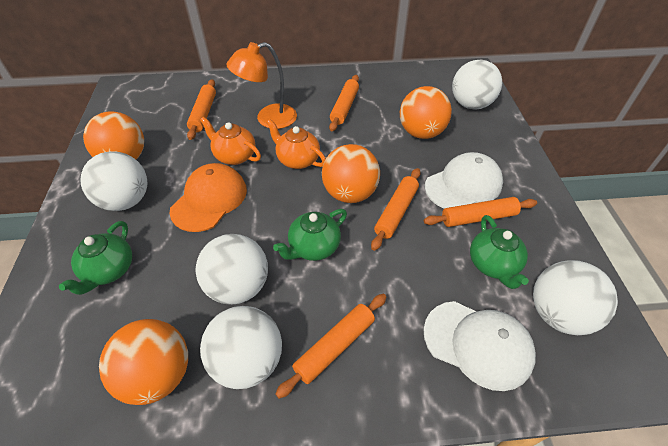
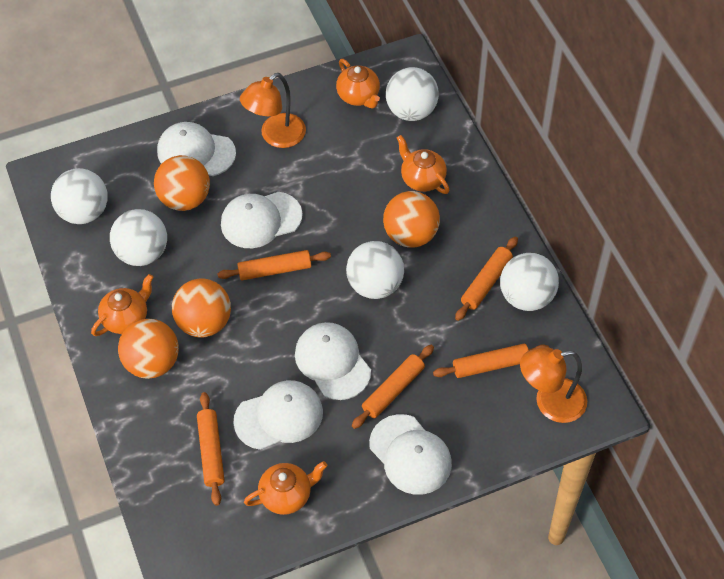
green teapot: [59,221,132,295] [273,209,347,261] [470,215,529,289] = 3 -> none = 0
orange cap: [169,163,247,232] = 1 -> none = 0
orange lamp: [227,42,297,129] = 1 -> [240,73,306,148] [520,347,587,423] = 2
orange teapot: [200,117,261,165] [266,119,326,169] = 2 -> [91,274,153,336] [244,461,327,515] [336,59,380,108] [397,135,449,194] = 4
white cap: [423,301,536,391] [425,152,503,209] = 2 -> [157,122,236,176] [221,192,303,248] [233,380,323,450] [295,322,371,400] [369,414,452,495] = 5

